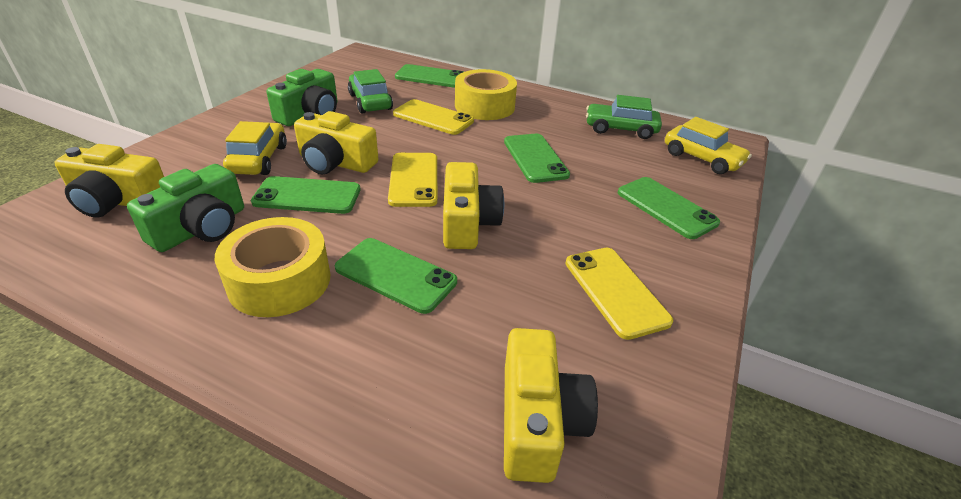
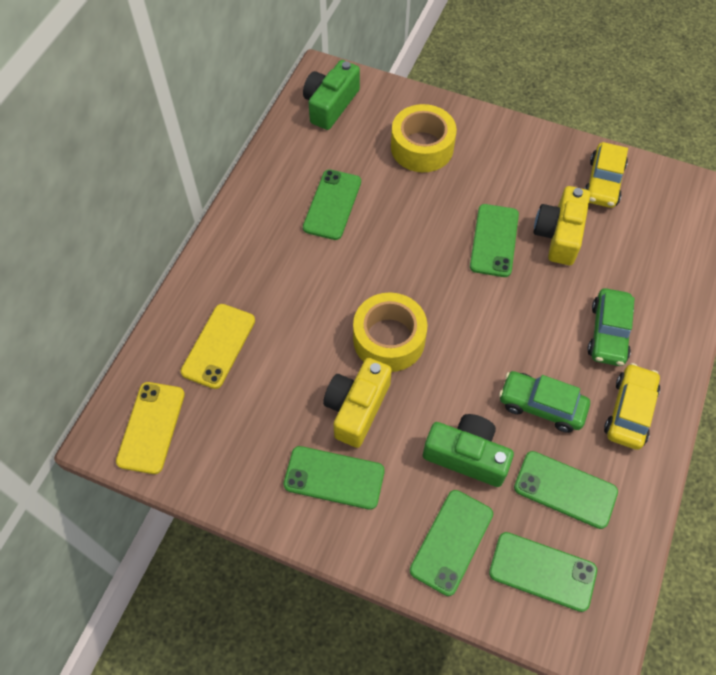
green phone: [251,176,361,214] [335,238,457,314] [395,64,464,88] [504,134,570,183] [618,177,720,239] = 5 -> [283,446,385,510] [303,169,361,240] [410,490,493,596] [470,204,519,277] [489,532,597,612] [514,451,618,529] = 6
yellow camera: [55,144,164,218] [294,111,378,175] [443,162,504,249] [504,328,598,483] = 4 -> [323,358,392,448] [534,186,590,265] = 2
yellow phone: [388,153,437,207] [393,99,474,135] [566,248,673,340] = 3 -> [116,382,185,474] [181,304,255,389] = 2

